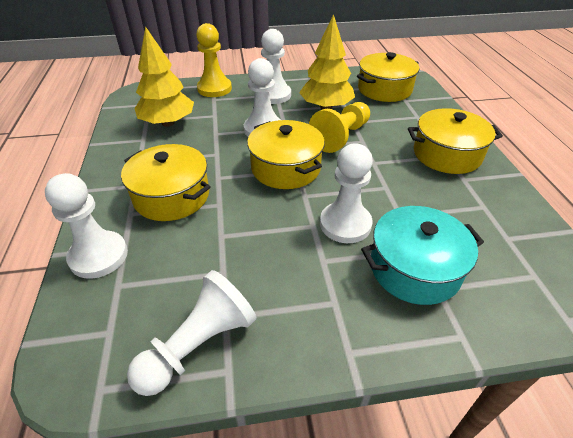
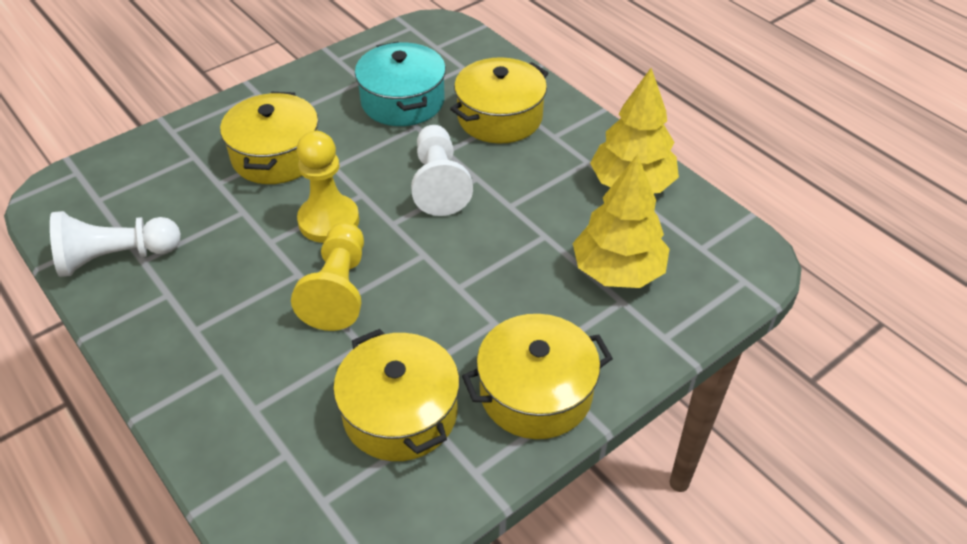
white pawn: [45,173,128,279] [127,270,256,396] [244,58,281,137] [261,29,291,104] [320,143,373,243] = 5 -> [50,211,181,277] [411,125,473,216] = 2

